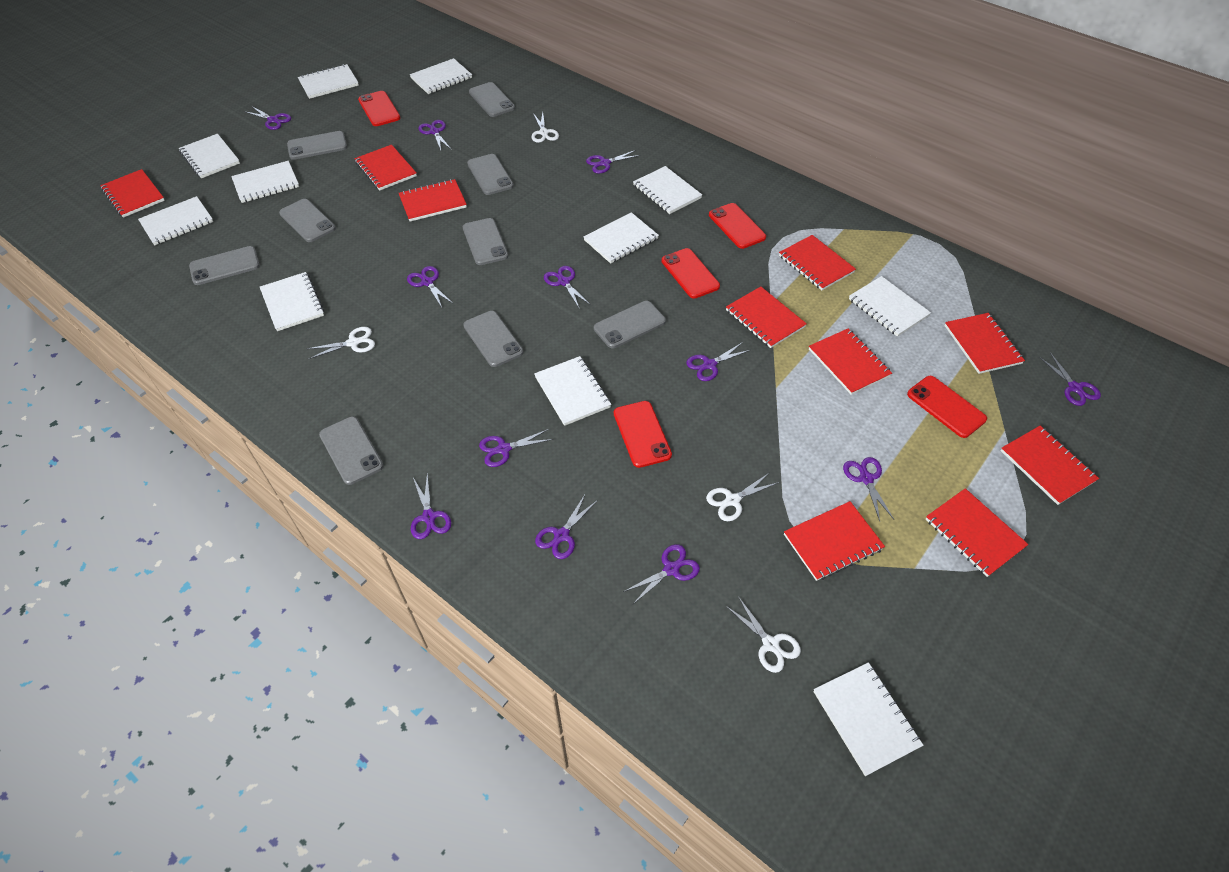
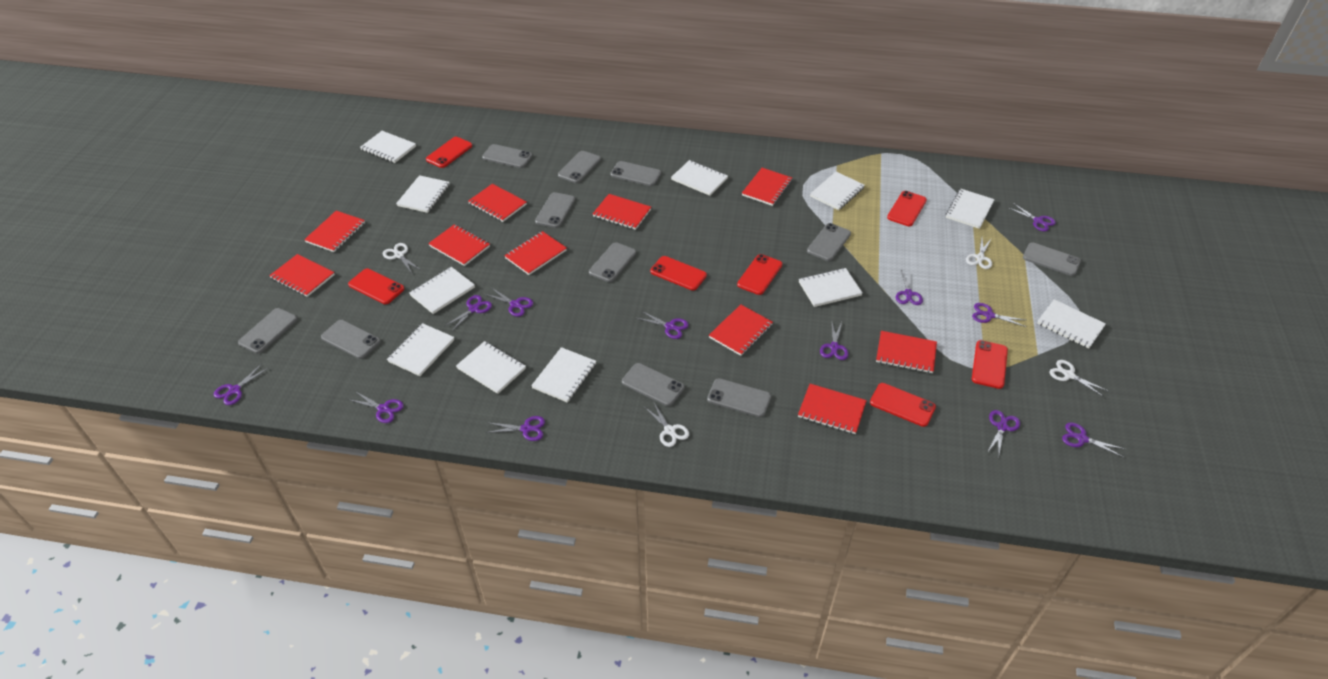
grey phone: [189,246,260,285] [279,199,336,242] [287,131,347,160] [319,416,384,485] [463,218,508,265] [463,311,523,367] [467,154,514,195] [469,82,515,117] [594,301,666,348] = 9 -> [238,308,297,354] [321,320,381,359] [482,144,532,168] [535,192,575,228] [558,151,601,183] [589,242,636,282] [610,161,661,186] [622,363,684,406] [707,378,771,417] [807,223,851,261] [1023,242,1081,276] = 11
red phone: [358,91,400,126] [614,401,672,468] [662,248,720,299] [709,203,766,249] [907,376,987,438] = 5 -> [348,269,404,304] [426,137,472,168] [650,256,707,290] [737,254,782,295] [870,383,936,427] [887,191,927,226] [972,340,1008,389] = 7

